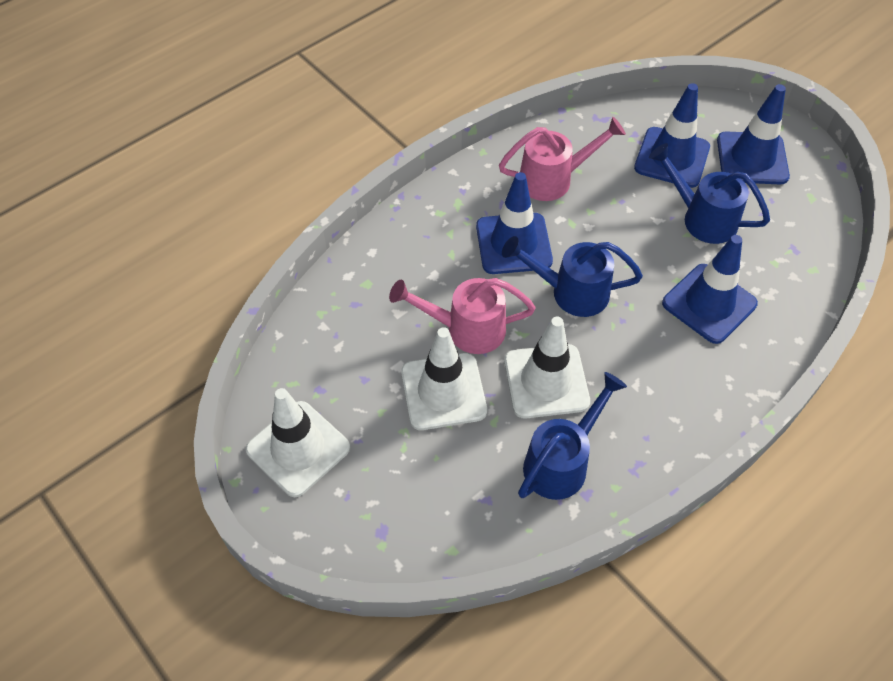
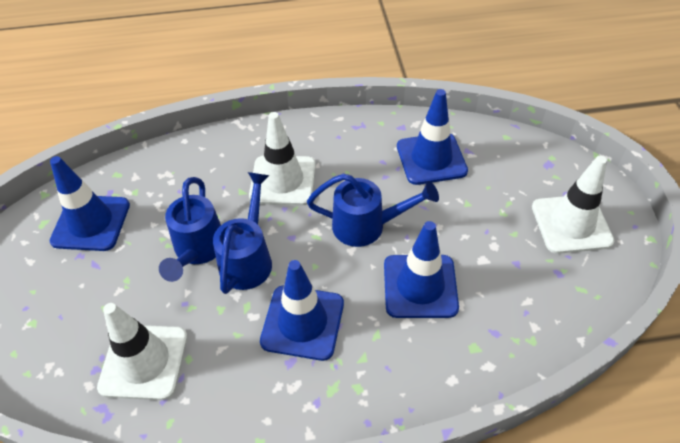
pink watering can: [389,278,536,354] [499,117,626,201] = 2 -> none = 0

